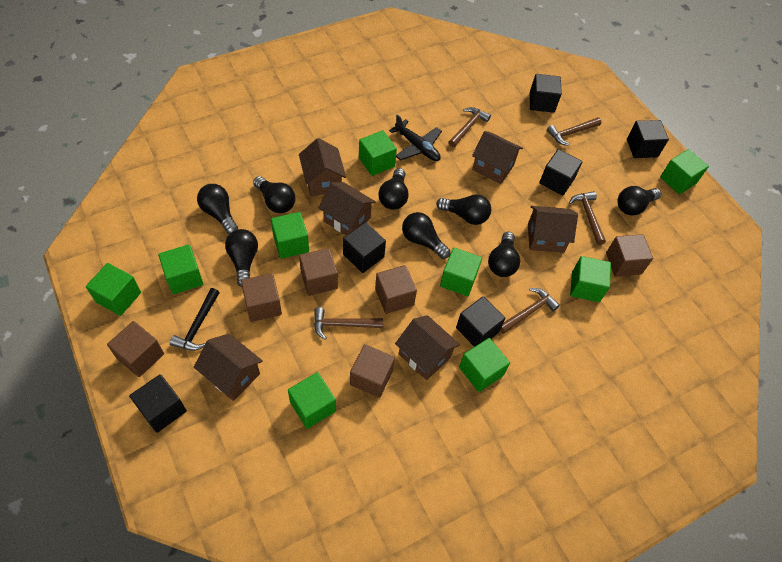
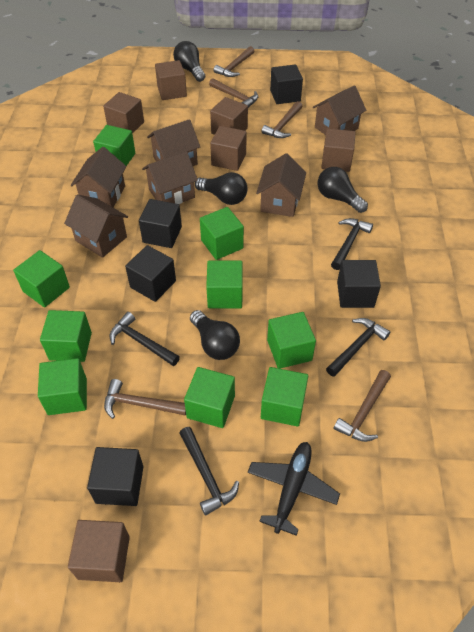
black cube: [129,374,187,433] [343,222,386,273] [456,296,505,347] [530,74,562,113] [539,149,582,196] [627,120,669,158] = 6 -> [87,447,143,506] [125,245,176,302] [139,199,182,248] [270,64,303,104] [337,260,381,308] = 5
black hammer: [170,288,220,351] = 1 -> [110,312,180,366] [179,427,239,516] [326,318,391,377] [331,218,373,270] = 4
black light bulb: [197,184,238,234] [225,229,258,287] [253,176,295,213] [378,168,409,210] [402,212,450,259] [436,194,491,225] [488,232,520,277] [617,186,661,216] = 8 -> [173,41,206,82] [190,310,240,360] [195,172,247,205] [317,167,368,213] = 4

